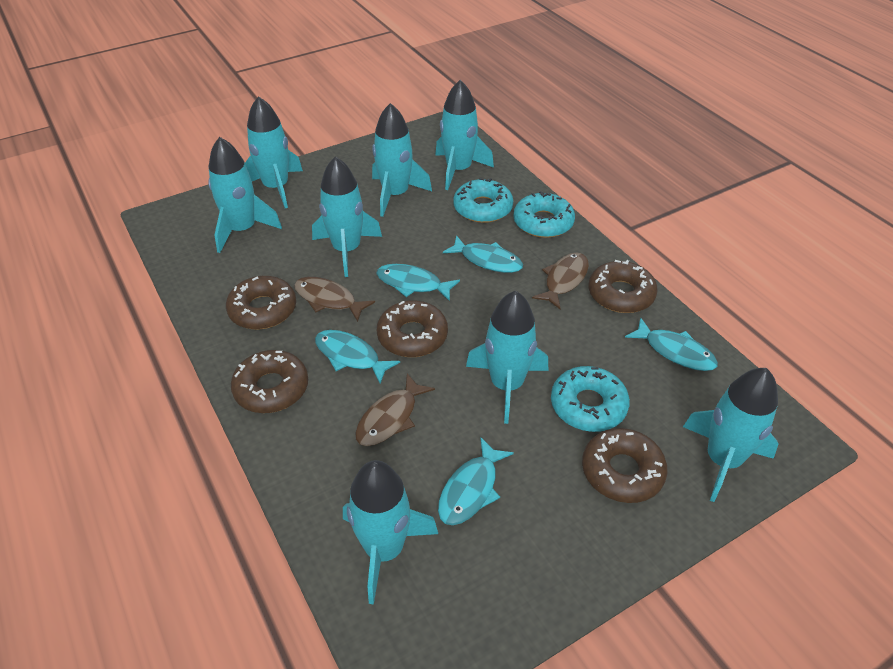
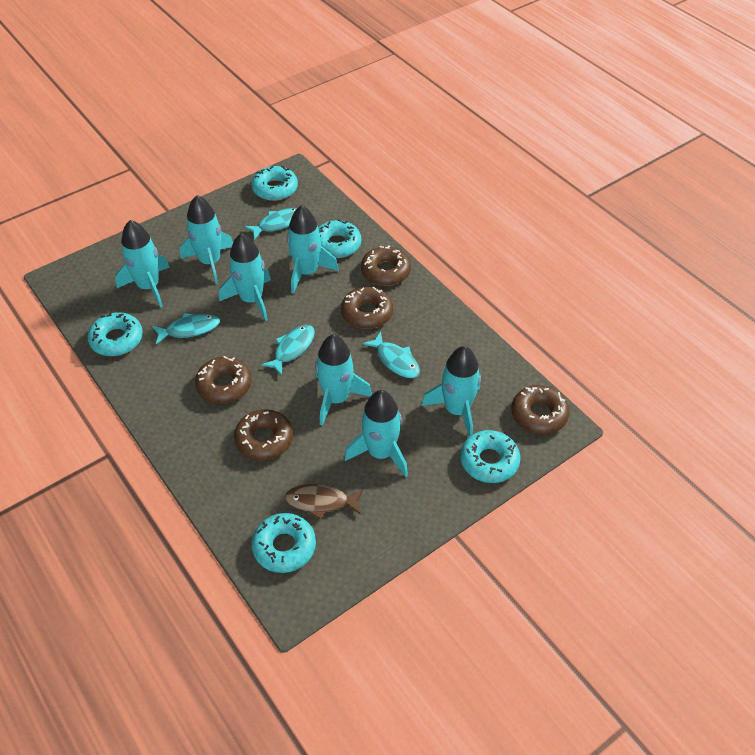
brown fish: [294,277,375,322] [355,373,435,446] [532,252,589,309] = 3 -> [285,484,363,520] = 1
turquoise donut: [453,178,513,223] [514,191,575,238] [551,366,630,432] = 3 -> [88,312,143,356] [251,166,298,201] [252,513,316,573] [318,219,361,258] [460,430,520,483] = 5
turquoise fish: [315,330,400,383] [376,264,460,301] [438,438,514,525] [443,235,523,273] [625,317,718,371] = 5 -> [152,313,220,344] [244,208,297,240] [261,325,315,376] [362,331,420,378] = 4
turquoise rocket: [208,137,282,253] [245,96,303,208] [312,156,382,277] [343,460,438,604] [372,103,432,217] [435,80,494,190] [466,290,548,424] [683,368,778,502] = 8 -> [115,220,170,307] [180,195,233,284] [219,233,271,321] [287,205,339,294] [315,334,372,426] [344,390,408,477] [422,346,481,437] = 7

